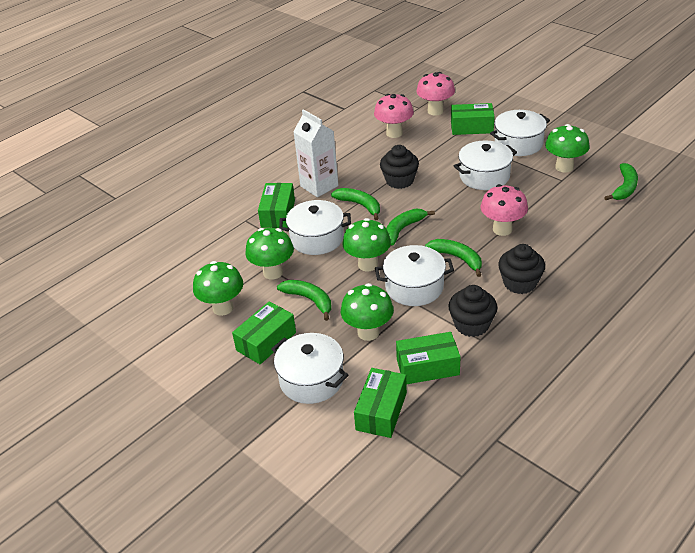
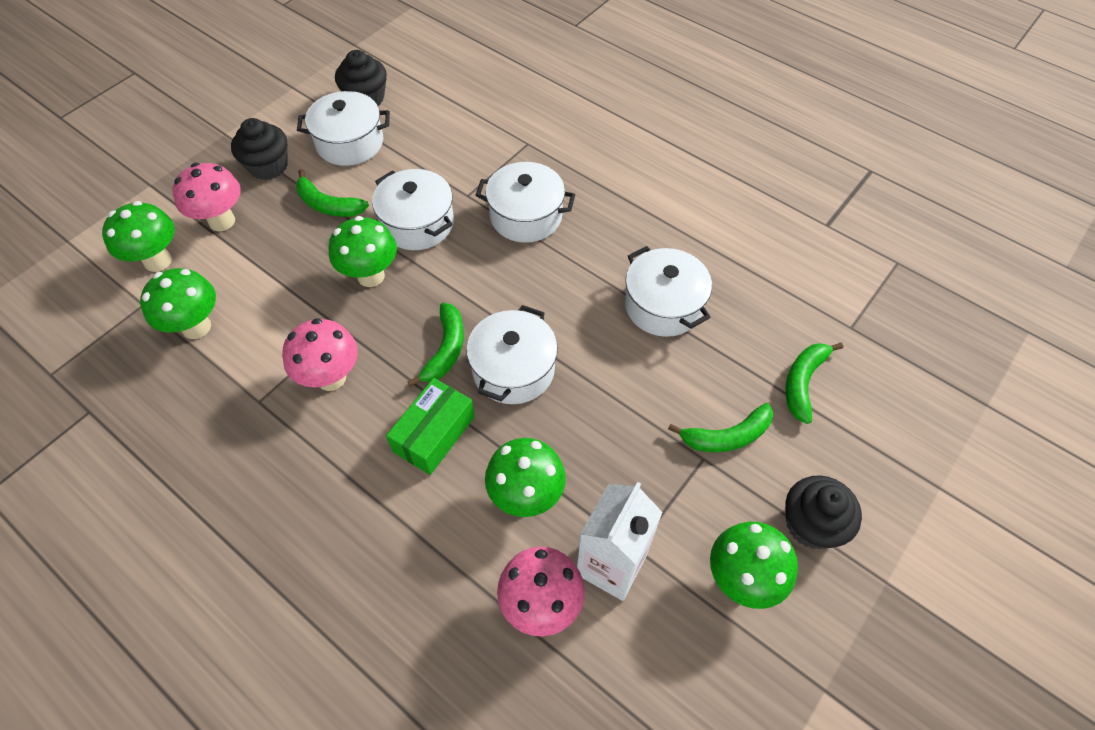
green banana: [277,280,332,321] [331,188,380,220] [386,209,435,245] [425,239,482,277] [604,163,638,200] = 5 -> [296,169,369,217] [407,303,464,387] [668,403,773,452] [785,343,843,424] = 4
green box: [232,301,296,364] [258,183,295,228] [354,368,407,438] [396,332,461,384] [451,103,495,135] = 5 -> [386,378,475,475] = 1

